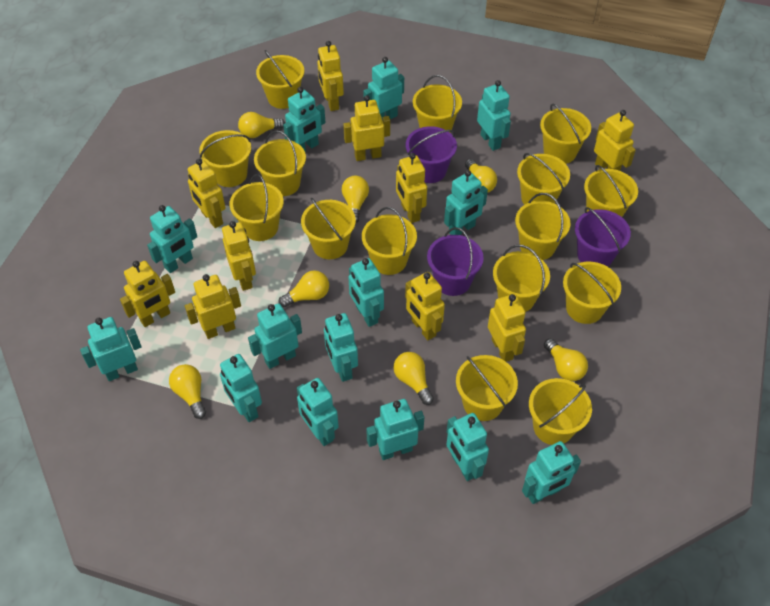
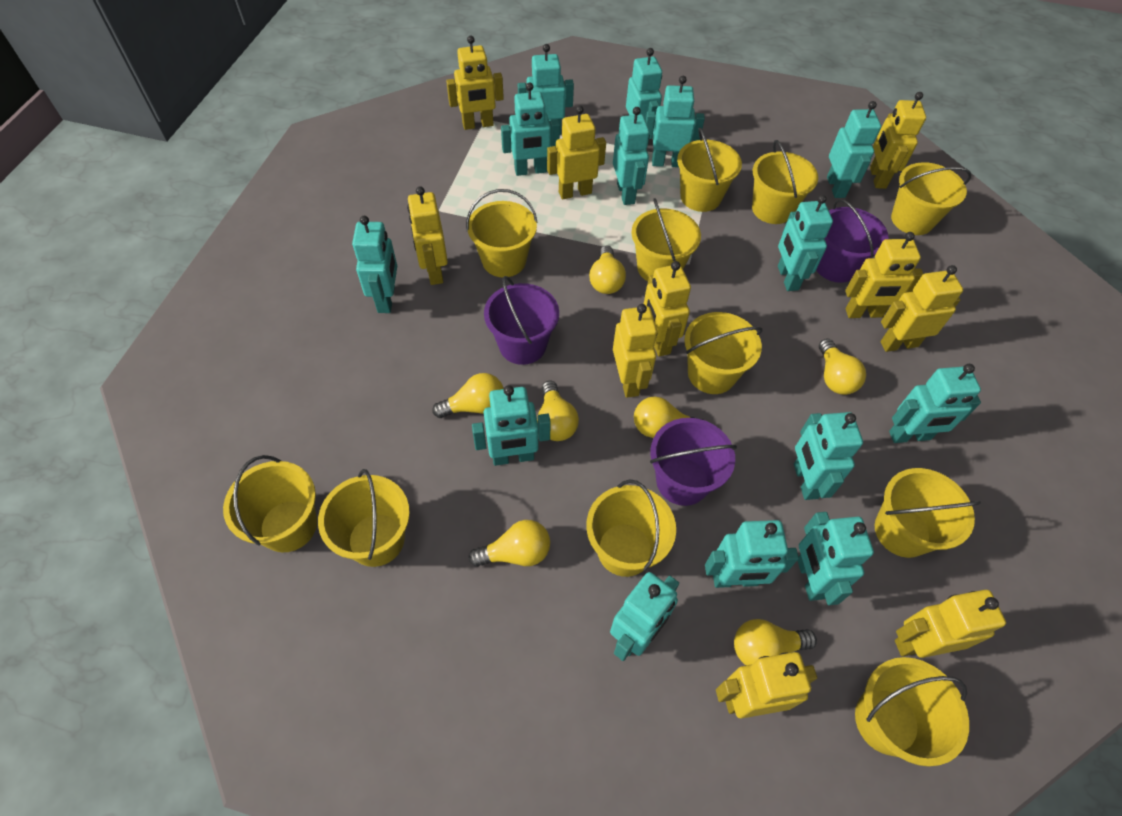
yellow bucket: [199,130,251,187] [229,174,284,241] [254,130,306,196] [256,50,304,109] [301,198,356,259] [362,207,417,275] [413,75,462,133] [456,355,518,421] [493,245,550,312] [515,193,571,260] [517,153,570,205] [529,378,592,445] [540,104,591,164] [563,262,621,324] [584,165,638,217] = 15 -> [223,455,317,552] [318,469,410,567] [466,189,538,277] [586,479,676,577] [631,198,701,282] [677,127,742,212] [684,312,762,394] [752,140,818,224] [855,657,969,767] [875,468,981,558] [891,162,971,235] = 11

